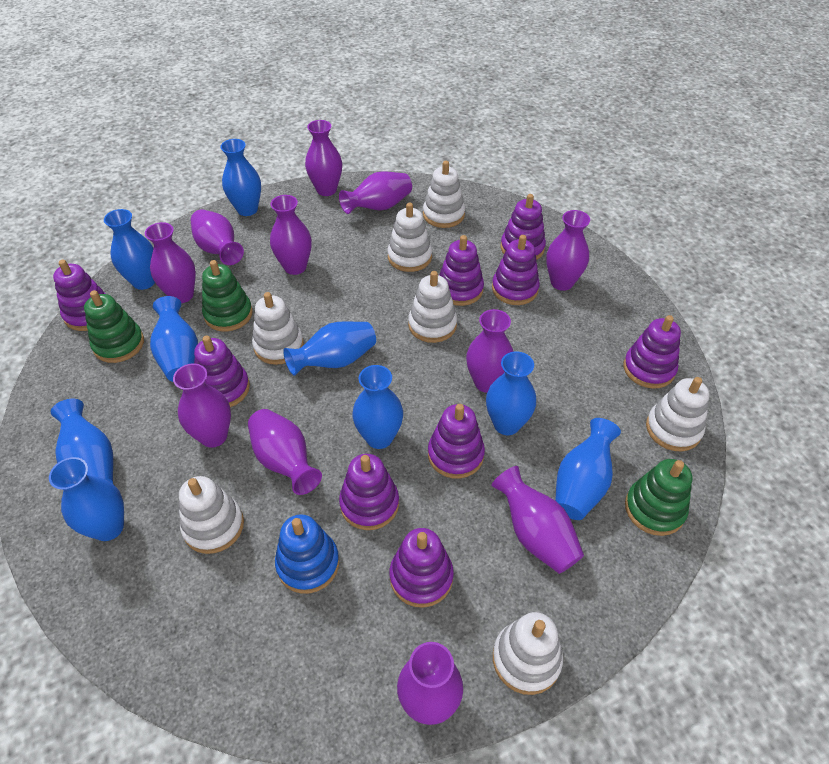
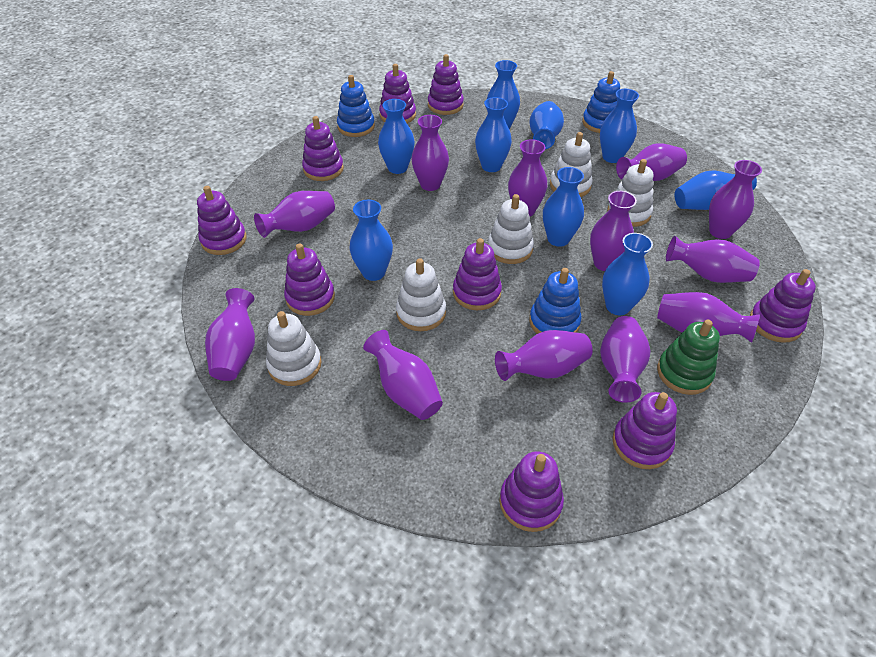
blue stacking toy: [275,514,339,594] = 1 -> [337,75,375,137] [529,268,581,334] [582,71,620,133] = 3
green stacking toy: [84,290,144,363] [202,260,253,332] [625,459,692,536] = 3 -> [657,320,720,395] = 1
purple vase: [145,222,196,303] [173,363,231,448] [191,209,244,265] [248,409,322,495] [270,195,312,275] [305,120,342,196] [339,171,412,214] [397,642,463,725] [466,309,514,393] [492,466,584,574] [546,210,590,291] = 11 -> [205,288,255,381] [254,191,335,238] [363,330,443,420] [411,115,449,191] [495,330,593,381] [508,139,547,217] [590,191,637,271] [600,316,650,403] [616,143,687,181] [657,292,760,343] [666,236,760,283] [709,160,762,239] = 12
white stacking toy: [179,476,244,554] [252,292,304,365] [387,203,432,272] [408,271,457,343] [423,161,465,228] [493,612,563,695] [646,377,710,451] = 7 -> [266,311,322,386] [396,258,446,331] [488,194,534,264] [550,132,593,197] [607,159,653,227] = 5

